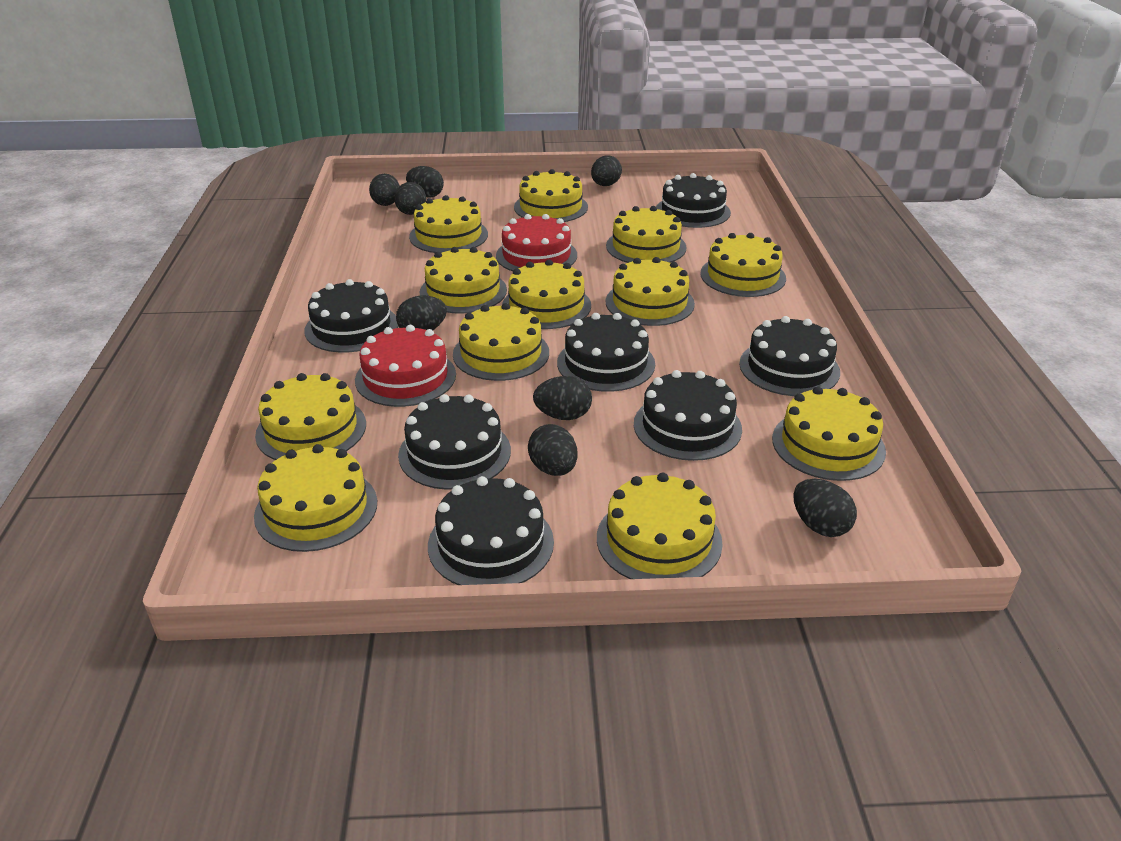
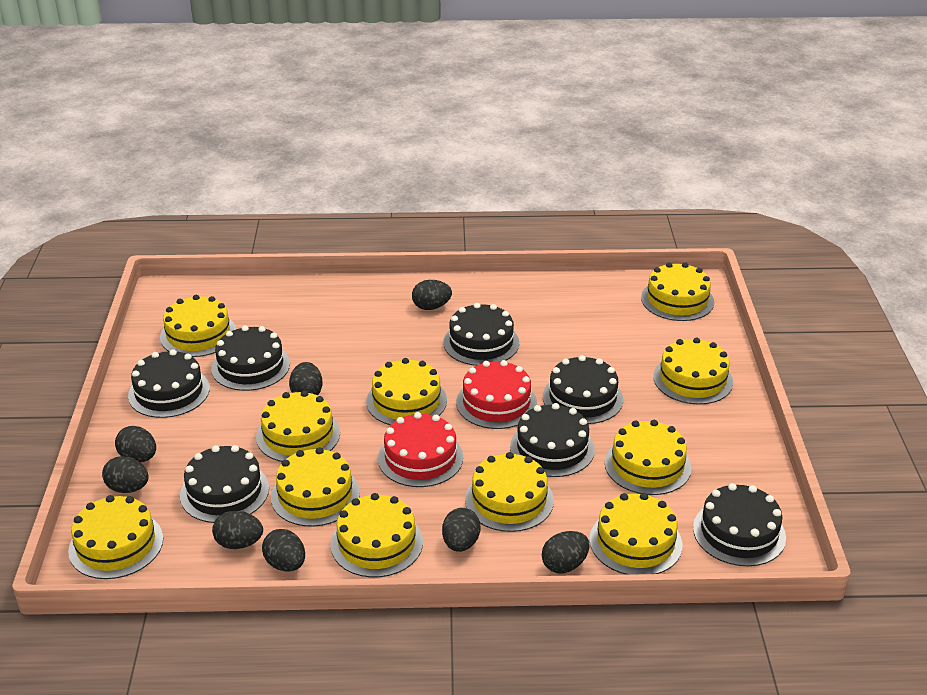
yellow cake: [254,444,377,552] [255,373,366,460] [409,195,488,253] [420,247,507,313] [453,303,549,381] [502,259,591,329] [514,169,588,222] [597,473,723,579] [606,206,687,263] [606,257,695,326] [700,233,786,297] [772,387,886,481] = 12 -> [68,495,163,579] [160,295,236,357] [256,391,340,462] [271,447,360,527] [330,493,423,577] [366,358,447,425] [465,452,554,532] [590,493,682,575] [605,420,691,495] [641,262,714,321] [653,338,733,405] = 11

